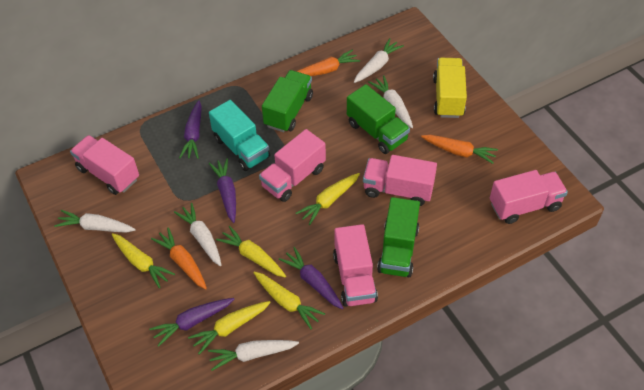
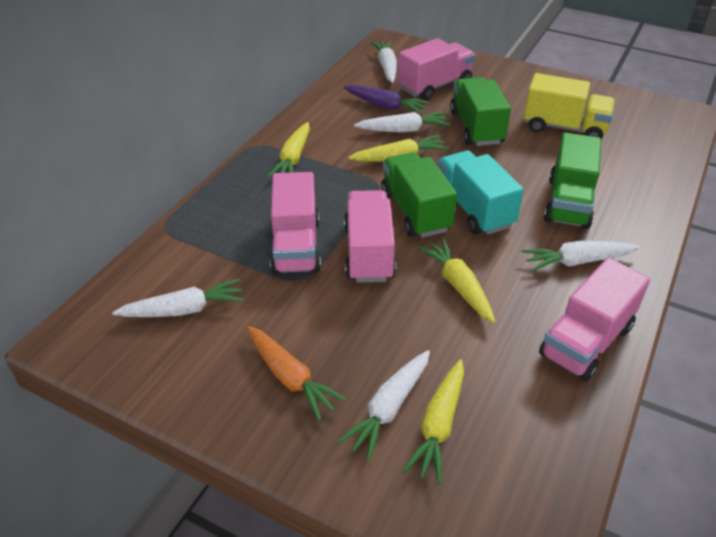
orange carrot: [151,227,207,290] [297,49,360,76] [421,135,498,164] = 3 -> [247,326,347,421] = 1
pink truck: [70,135,139,195] [259,129,326,202] [333,224,378,307] [363,155,437,206] [490,170,568,224] = 5 -> [270,172,321,274] [344,190,396,283] [398,38,475,101] [539,258,650,382] = 4
purple carrot: [149,298,234,347] [179,100,202,159] [209,158,236,223] [279,247,343,309] = 4 -> [344,85,430,115] = 1
yellow carrot: [112,233,175,289] [188,301,271,355] [216,226,286,278] [253,271,325,329] [296,173,360,225] = 5 -> [267,122,310,178] [348,135,448,162] [402,359,464,484] [417,238,495,323] = 4

